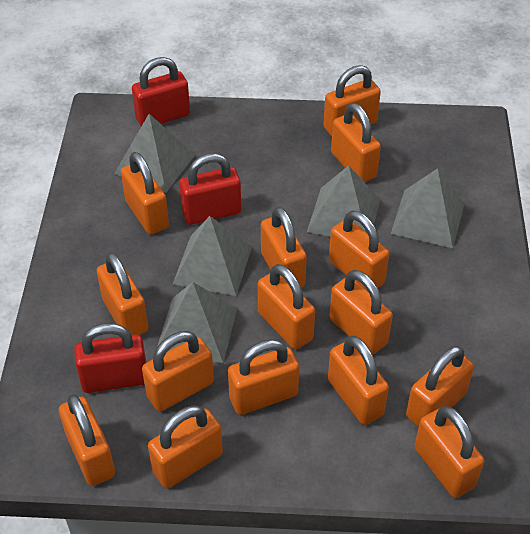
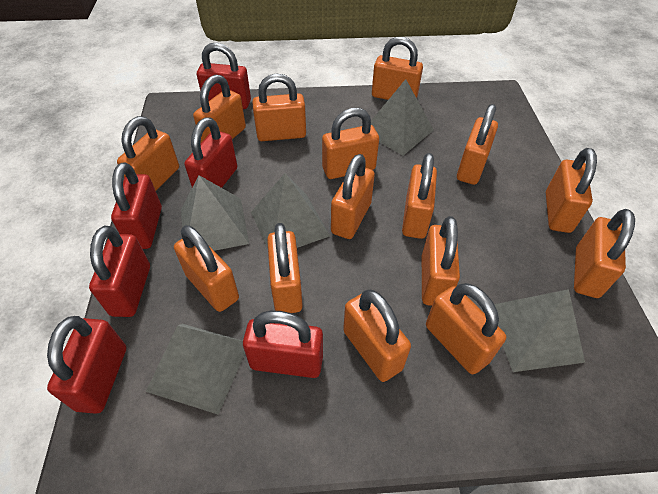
red padlock: [74,323,146,393] [132,57,190,126] [179,153,241,225] = 3 -> [47,316,126,414] [89,226,150,317] [111,162,162,249] [185,117,237,188] [197,43,251,109] [243,311,323,378] = 6

